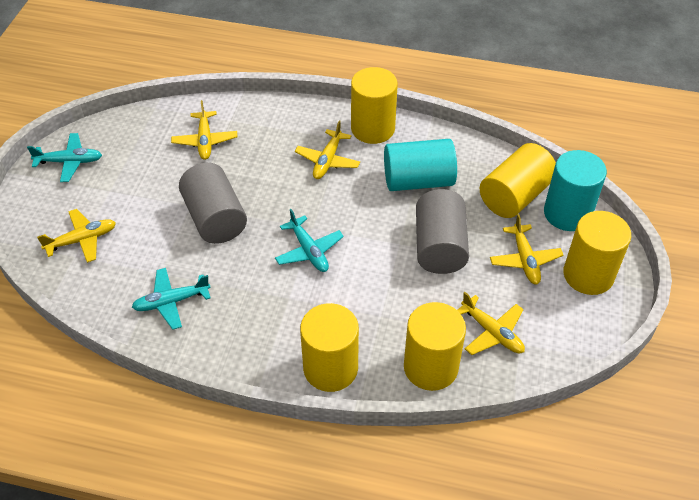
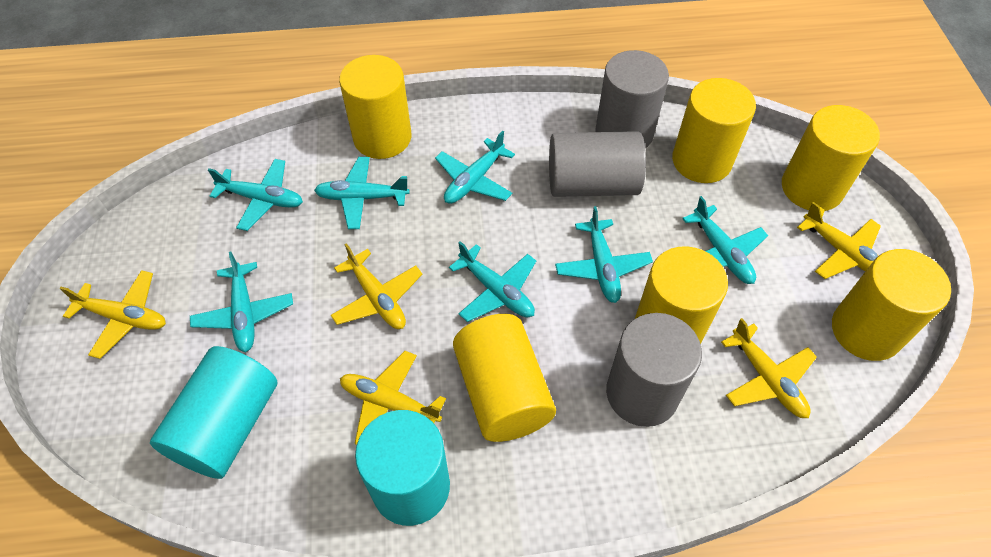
grey cylinder: [179,163,247,244] [416,189,469,274] = 2 -> [549,131,646,197] [595,50,669,149] [606,313,702,427] = 3
turquoise plane: [27,133,102,182] [132,268,211,330] [275,209,344,272] = 3 -> [190,251,293,352] [208,159,303,231] [314,157,410,229] [435,130,515,204] [449,241,536,322] [555,206,653,303] [682,196,768,284] = 7
yellow cylinder: [300,303,359,392] [351,67,398,144] [404,302,466,391] [480,143,556,218] [563,211,631,295] = 5 -> [339,55,412,159] [453,314,556,442] [635,246,728,344] [672,78,756,183] [782,105,880,211] [832,249,951,361] = 6

